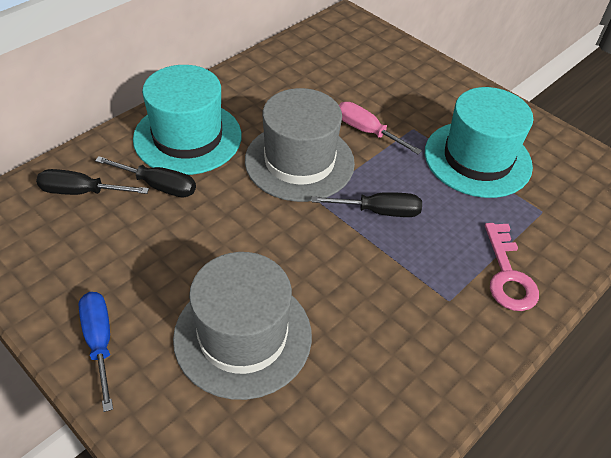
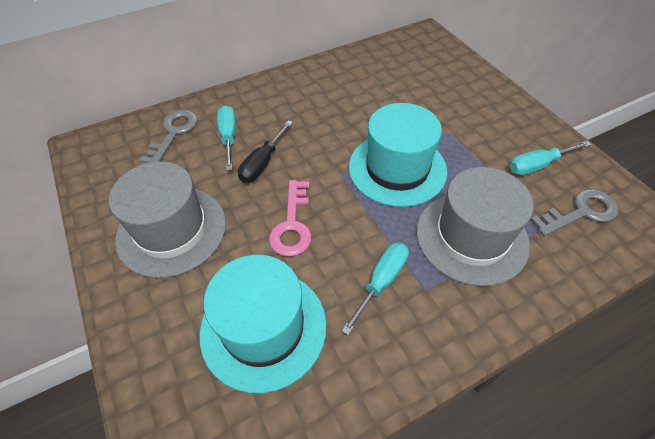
black screwdriver: [36,169,149,195] [95,156,196,198] [311,192,422,217] = 3 -> [238,120,293,183] = 1
blue screwdriver: [79,292,113,412] = 1 -> none = 0
grey key: none = 0 -> [140,110,198,163] [531,189,618,236] = 2
pink screwdriver: [339,102,422,154] = 1 -> none = 0
turquoise screwdriver: none = 0 -> [217,106,236,170] [342,242,409,335] [510,141,591,175] = 3

